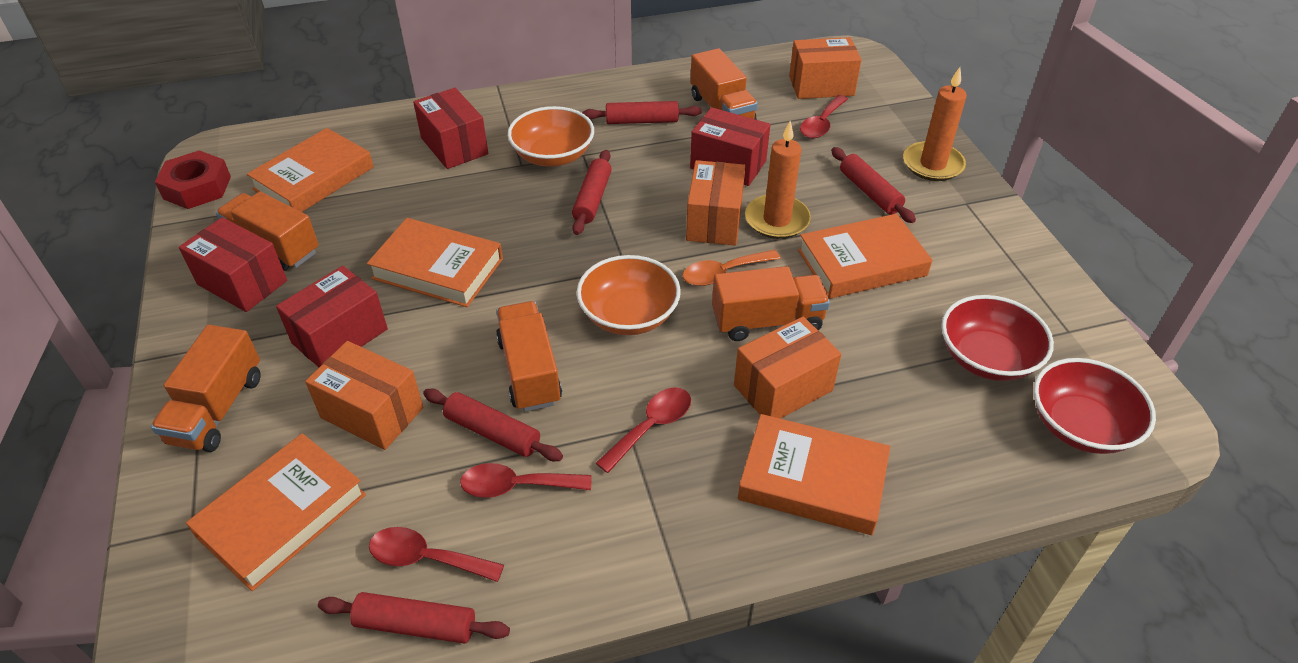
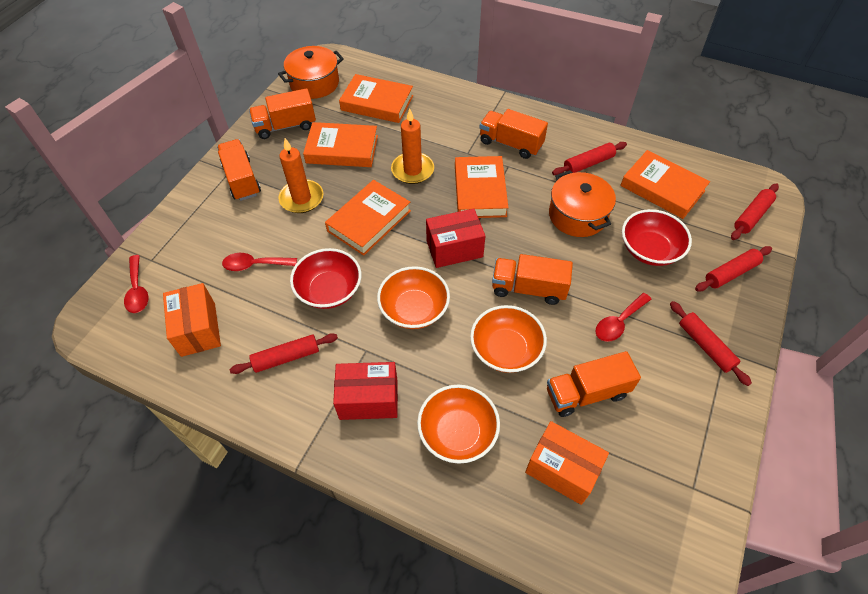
orange bowl: [507,106,594,167] [577,255,681,335] = 2 -> [377,266,450,329] [417,385,500,464] [470,305,547,373] = 3
orange box: [305,341,423,450] [686,160,745,246] [734,317,841,419] [789,37,861,99] = 4 -> [163,283,221,357] [525,421,609,505] = 2
orange pot: none = 0 -> [278,46,344,99] [549,170,616,237] = 2
orange spoon: [682,249,781,286] = 1 -> none = 0
red box: [179,217,287,312] [276,266,388,367] [413,88,488,169] [690,107,770,186] = 4 -> [333,362,398,420] [426,209,485,268] = 2
red nut: [155,150,231,209] = 1 -> none = 0
red spoon: [369,527,504,582] [460,463,591,498] [596,387,691,473] [800,95,848,138] = 4 -> [124,255,149,313] [222,253,297,271] [595,293,652,342] = 3

